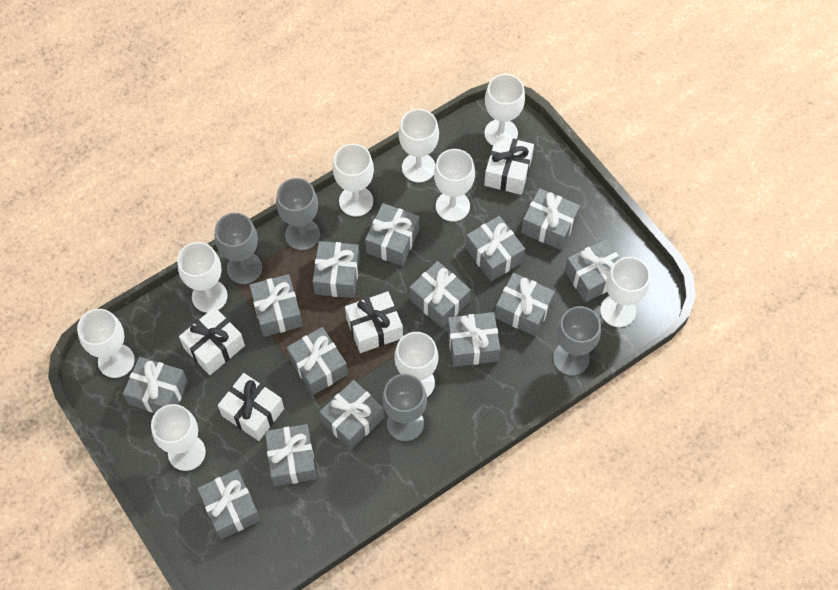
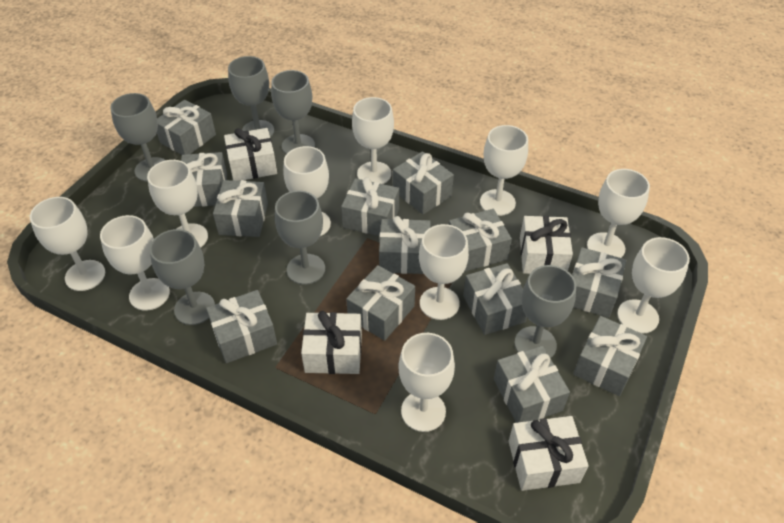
grey gift: [123,357,188,413] [197,469,261,539] [249,274,303,337] [265,424,317,486] [287,327,348,395] [313,241,360,298] [319,380,384,450] [365,203,419,266] [409,261,471,328] [447,312,501,367] [466,216,525,281] [495,273,555,336] [521,188,580,250] [565,239,620,302] = 14 -> [157,100,216,155] [181,152,227,207] [206,290,277,363] [213,180,268,237] [341,177,399,236] [346,265,415,341] [379,216,431,274] [393,151,454,215] [449,209,512,272] [463,263,527,335] [494,346,570,423] [572,247,626,318] [573,316,647,396] = 13
grey goblet: [215,213,262,284] [276,178,320,250] [382,374,427,441] [553,306,601,376] = 4 -> [110,93,165,182] [150,229,215,325] [228,56,274,137] [271,70,315,154] [275,190,325,285] [515,265,576,358] = 6
white goblet: [77,309,135,378] [151,404,206,471] [177,242,228,313] [333,144,374,217] [394,332,438,397] [399,109,439,183] [434,149,475,222] [484,74,525,146] [600,257,650,327] = 9 -> [30,197,105,291] [100,215,170,311] [147,160,208,248] [283,146,331,236] [352,97,394,184] [398,333,455,432] [419,224,469,320] [480,125,528,216] [587,169,650,258] [617,237,690,334] = 10

